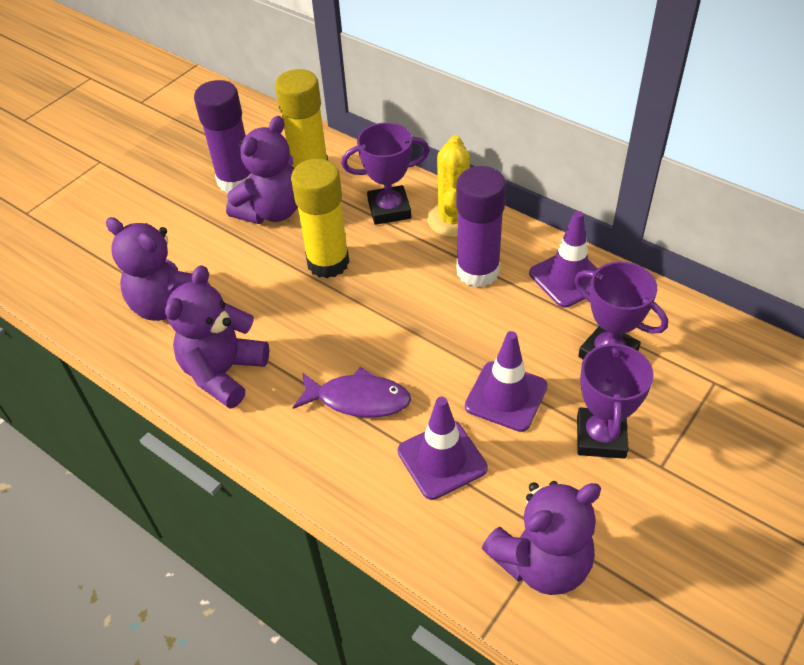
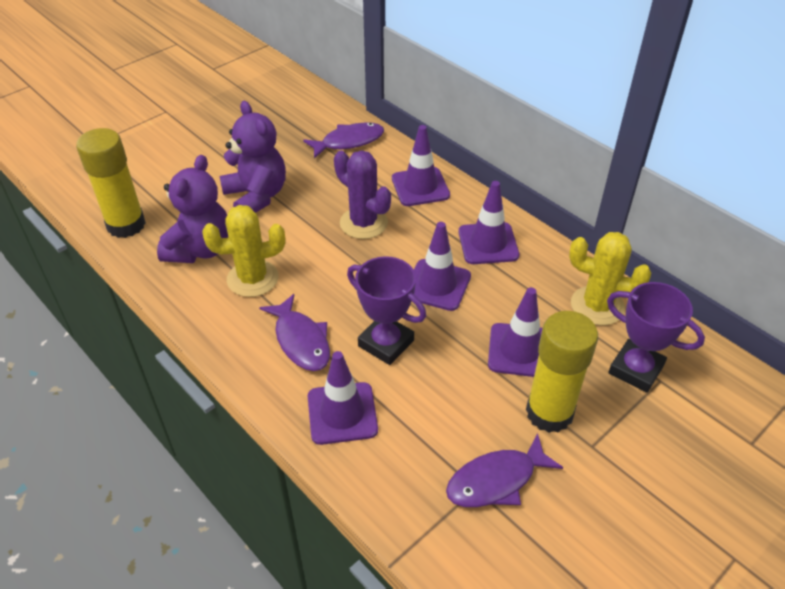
purple cactus: none = 0 -> [334,150,391,239] = 1
purple fish: [293,367,411,417] = 1 -> [259,294,330,371] [303,122,384,159] [446,433,563,507] = 3
purple glue stick: [194,80,251,193] [456,166,506,287] = 2 -> none = 0
purple teddy bear: [106,217,211,321] [165,265,269,409] [226,116,298,224] [482,481,601,595] = 4 -> [157,155,228,263] [219,101,286,213] = 2
purple traffic cone: [398,397,488,500] [465,331,548,432] [529,211,598,308] = 3 -> [308,351,378,445] [392,125,450,206] [414,222,471,311] [458,181,519,264] [488,287,542,377] = 5
purple trophy: [342,122,430,225] [574,262,668,359] [577,339,654,459] = 3 -> [347,256,426,365] [607,282,705,393] = 2
yellow cactus: [427,135,470,237] = 1 -> [202,205,285,297] [569,232,651,325] = 2

